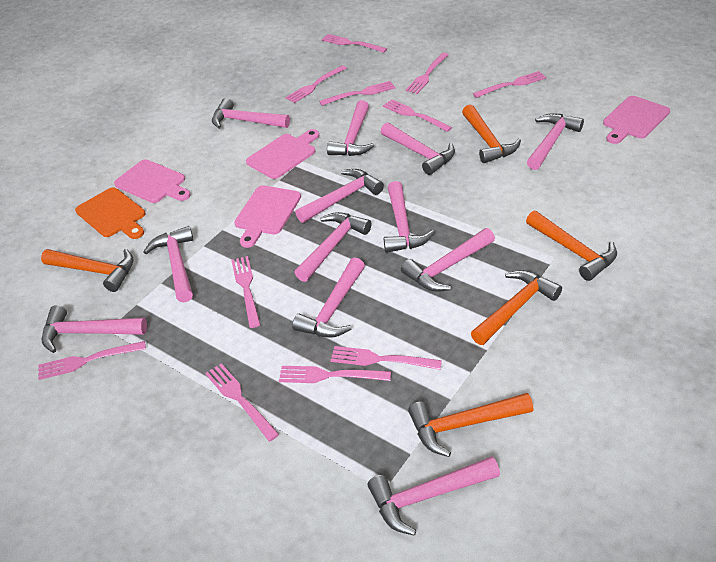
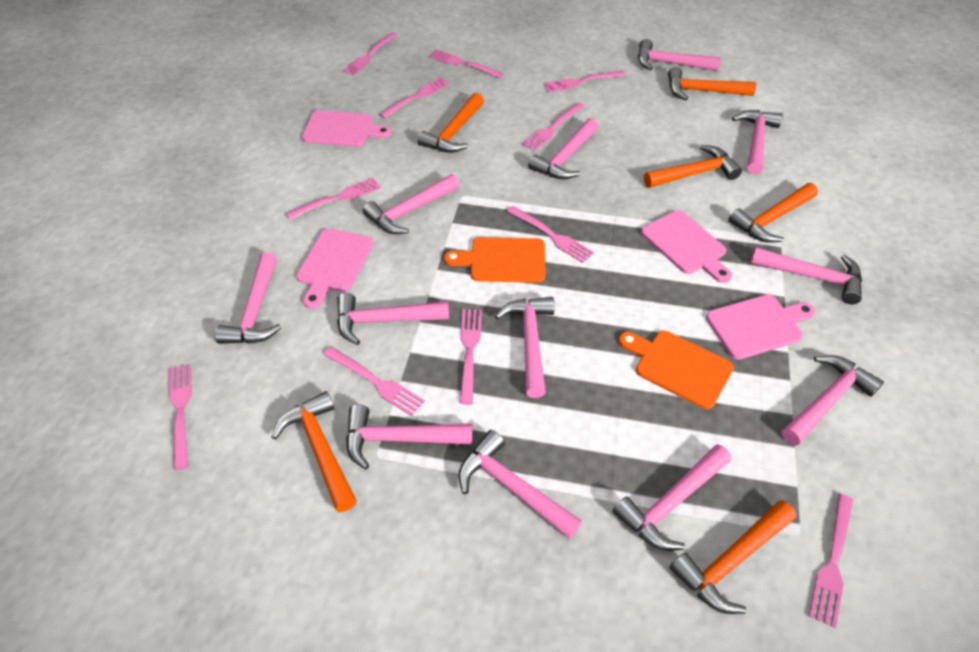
orange cutting board: [75,187,145,239] = 1 -> [444,237,546,283] [618,331,734,409] = 2
orange hammer: [41,249,134,292] [408,393,533,457] [462,104,521,163] [471,270,562,345] [526,211,617,281] = 5 -> [272,391,357,512] [418,93,484,153] [644,145,742,188] [668,67,756,101] [669,500,797,614] [728,183,818,243] = 6

